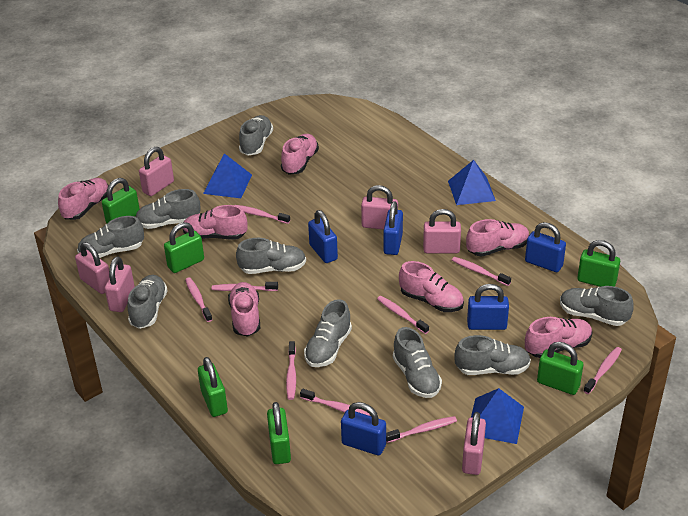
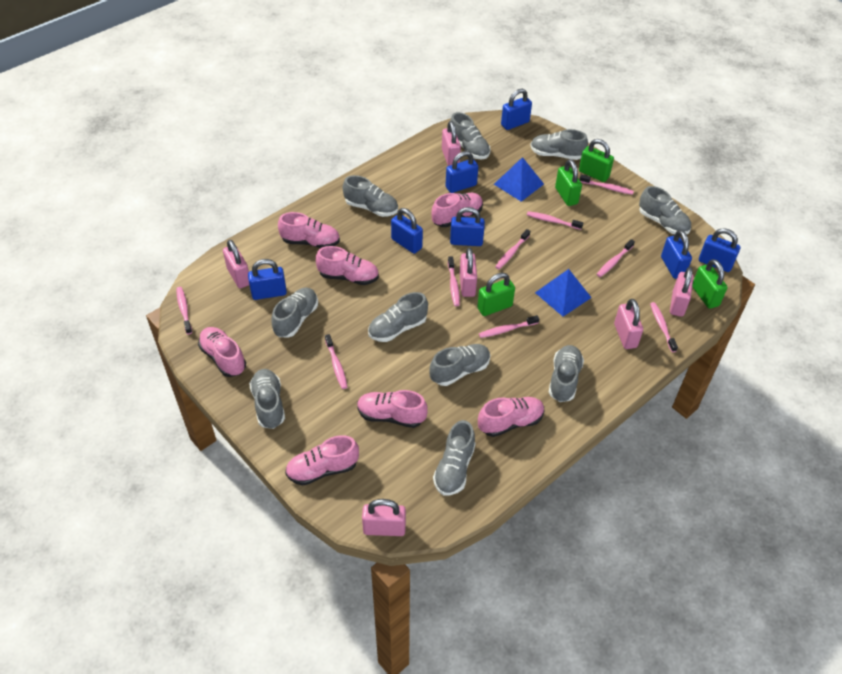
blue padlock: [308,210,338,263] [341,402,386,455] [383,201,403,255] [467,284,509,330] [525,222,566,272] = 5 -> [248,259,287,300] [391,208,423,254] [446,151,478,193] [450,207,485,246] [501,89,532,130] [661,230,692,279] [699,228,740,272] = 7
blue pyramid: [203,153,252,198] [448,160,496,205] [471,388,524,444] = 3 -> [494,157,544,202] [535,269,592,317] = 2
green padlock: [102,178,140,223] [164,222,204,273] [198,357,228,417] [267,402,291,464] [537,342,583,395] [577,240,620,287] = 6 -> [477,273,515,316] [555,159,582,206] [579,139,614,182] [692,259,727,309] = 4
grey shoe: [77,216,144,258] [127,275,168,329] [136,189,200,229] [236,238,306,274] [239,115,273,156] [304,299,352,367] [393,327,442,398] [454,335,531,375] [560,286,634,326] = 9 -> [249,369,285,429] [271,288,318,337] [343,175,398,217] [368,292,428,342] [429,344,491,386] [433,420,475,496] [450,112,491,159] [530,129,588,160] [549,345,584,402] [639,186,691,234] = 10

